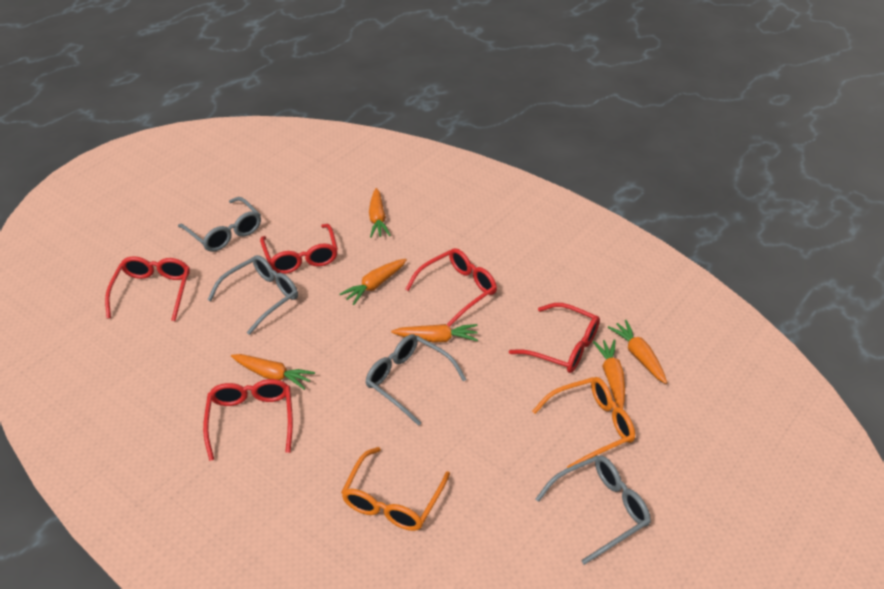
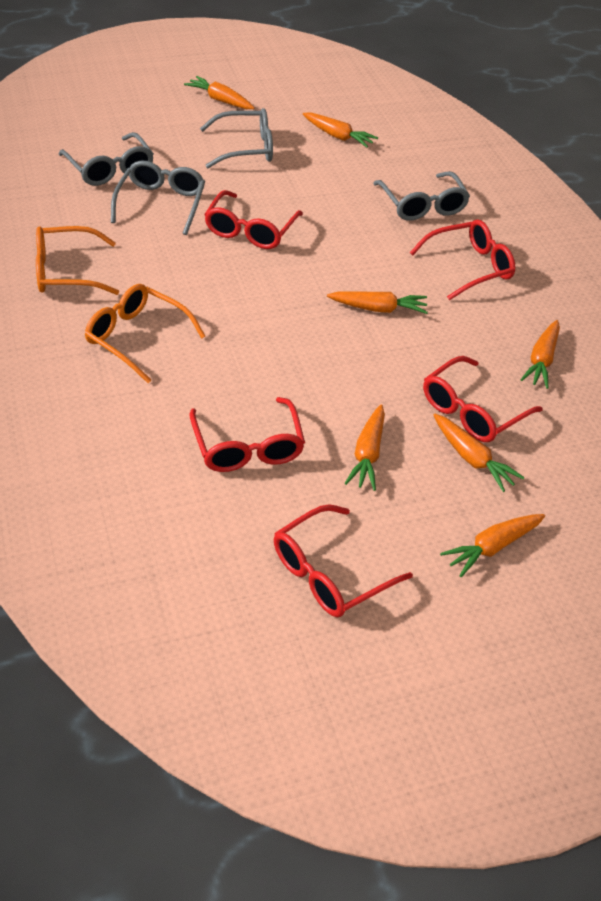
orange carrot: [231,354,315,390] [340,259,407,305] [369,188,391,238] [391,324,478,342] [593,339,625,409] [608,320,667,384] = 6 -> [184,76,254,109] [303,113,378,148] [327,291,428,314] [345,404,385,491] [433,414,525,492] [440,514,545,577] [520,320,560,389] = 7

